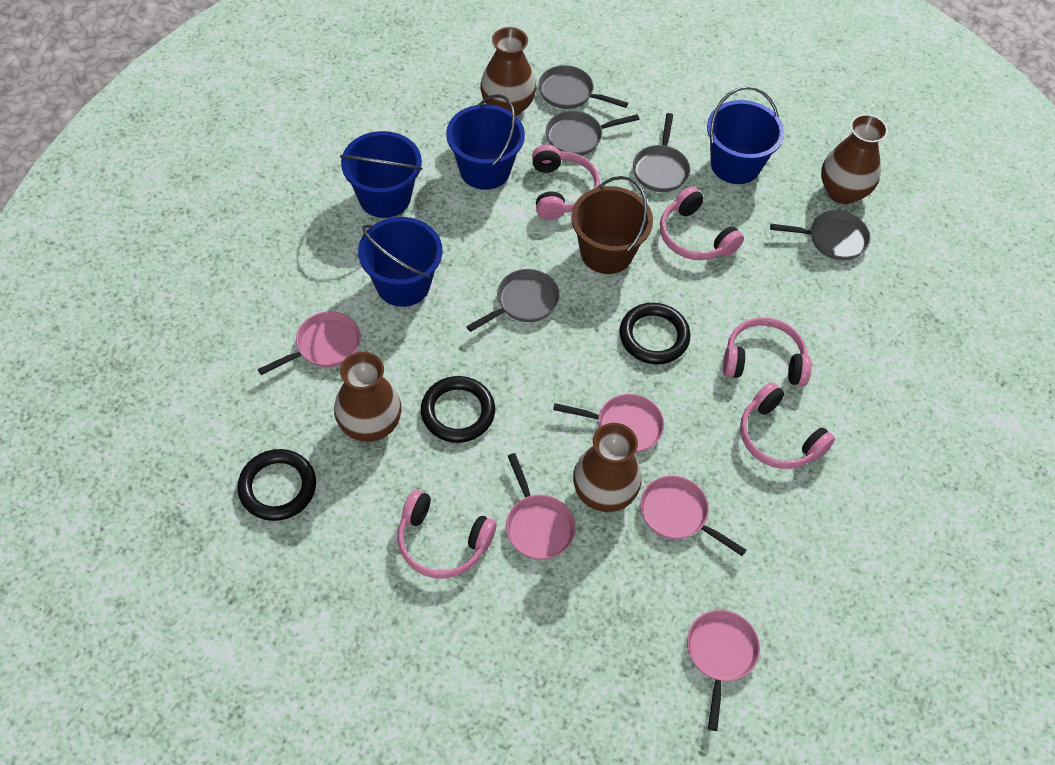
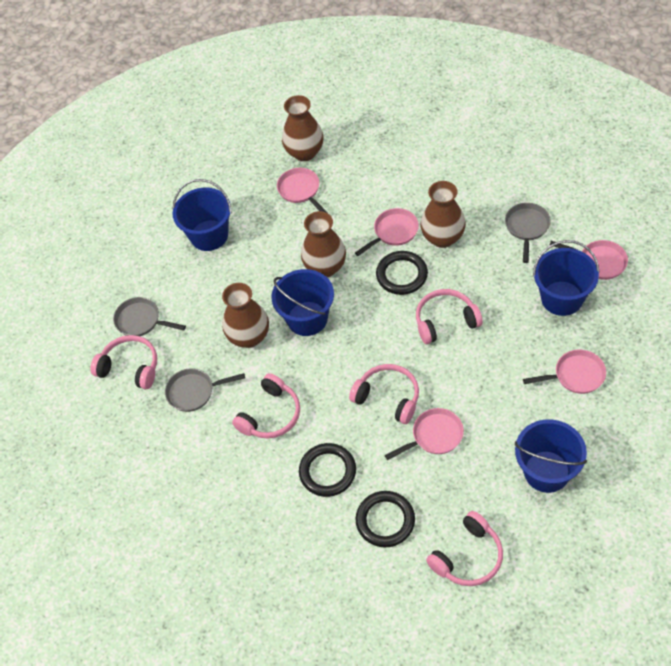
brown bucket: [571,176,653,274] = 1 -> none = 0
grey pan: [466,269,559,332] [538,65,628,109] [546,111,640,156] [633,113,690,192] [770,211,870,260] = 5 -> [113,297,186,336] [165,368,245,412] [505,203,551,263] = 3

